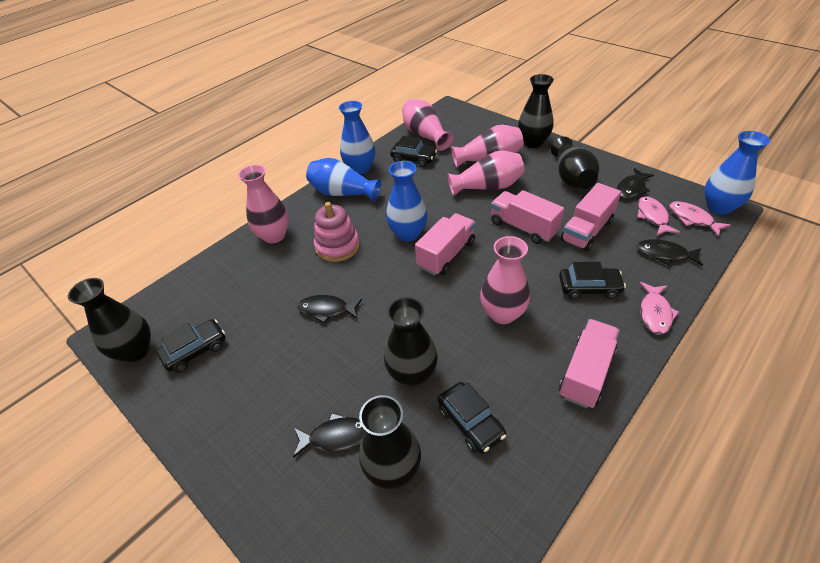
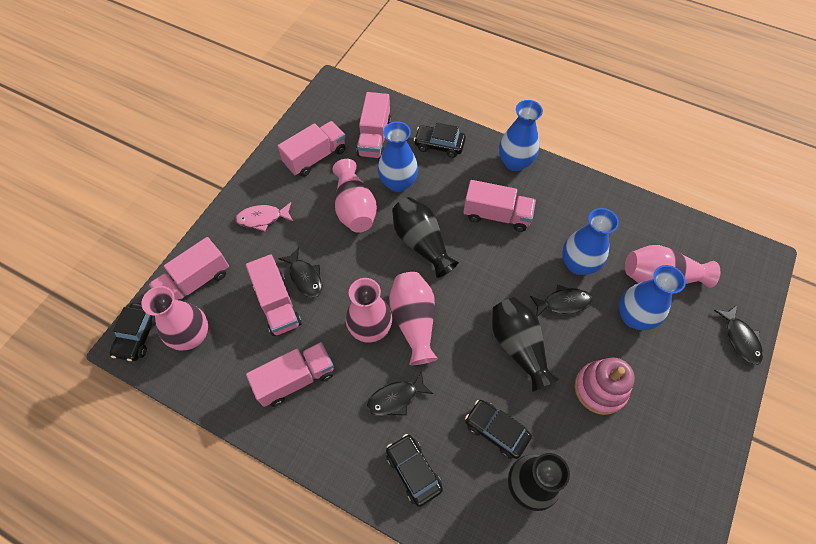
black vase: [68,278,151,362] [359,395,421,489] [384,297,438,387] [518,74,554,148] [551,137,599,189] = 5 -> [392,197,459,278] [492,297,560,392] [508,453,570,511] = 3
pink fish: [637,196,680,236] [640,282,679,335] [669,201,731,237] = 3 -> [235,202,293,231] = 1
pink truck: [415,213,476,275] [491,190,564,244] [559,319,620,408] [561,183,621,251] = 4 -> [149,237,229,301] [246,254,302,336] [246,342,334,407] [278,121,346,177] [356,92,391,158] [463,180,536,232] = 6

